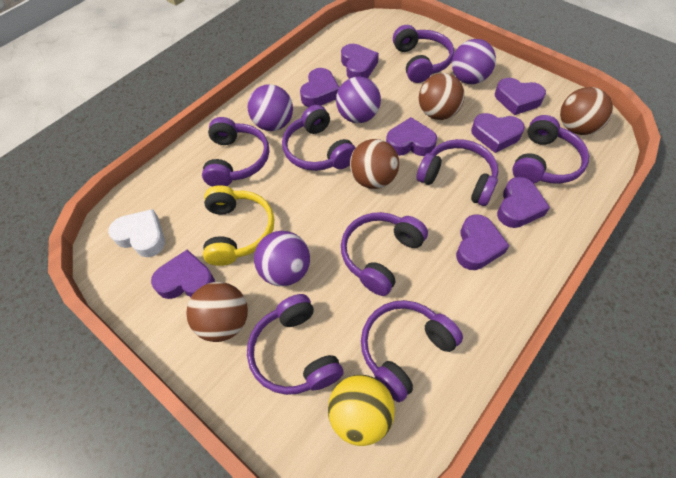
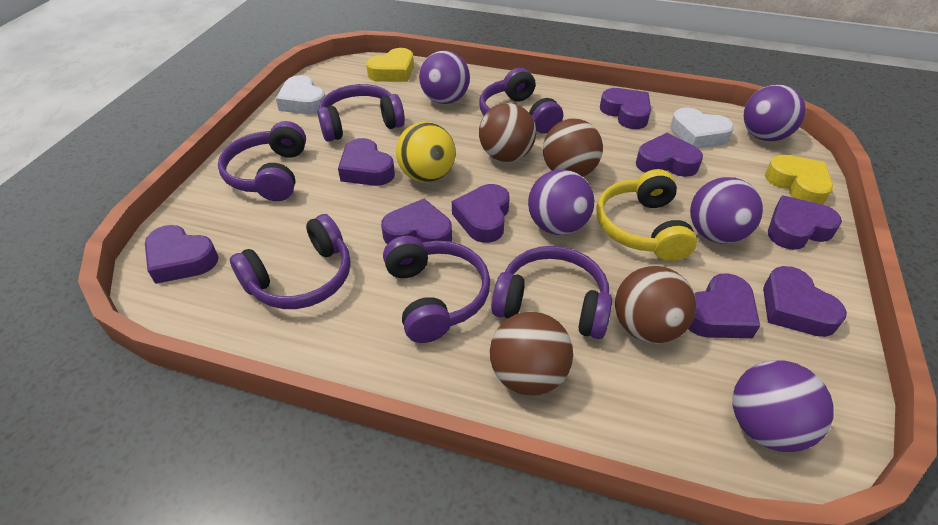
purple ball: [247,84,293,131] [254,231,310,286] [336,76,381,123] [452,39,496,84] = 4 -> [419,51,470,104] [528,169,594,235] [690,177,763,244] [733,360,833,452] [743,84,806,141] = 5
purple headphones: [202,117,269,187] [247,294,344,395] [282,105,356,171] [341,212,428,296] [361,300,463,402] [393,25,454,83] [417,139,498,206] [512,115,589,184] = 8 -> [218,121,306,201] [230,214,351,309] [318,84,405,142] [383,236,490,343] [479,68,563,133] [492,246,612,339] = 6
purple heart: [151,250,215,299] [300,68,340,107] [341,44,379,79] [386,117,437,156] [456,214,509,270] [471,113,525,153] [495,78,546,115] [497,177,550,228] = 8 -> [145,225,219,284] [338,138,395,186] [381,199,452,244] [452,184,510,243] [600,88,651,129] [636,133,703,177] [688,273,760,338] [763,266,847,337] [768,196,842,250] = 9
white heart: [108,209,165,257] = 1 -> [276,75,325,115] [670,107,734,149] = 2
yellow heart: none = 0 -> [366,48,414,82] [765,155,833,204] = 2

